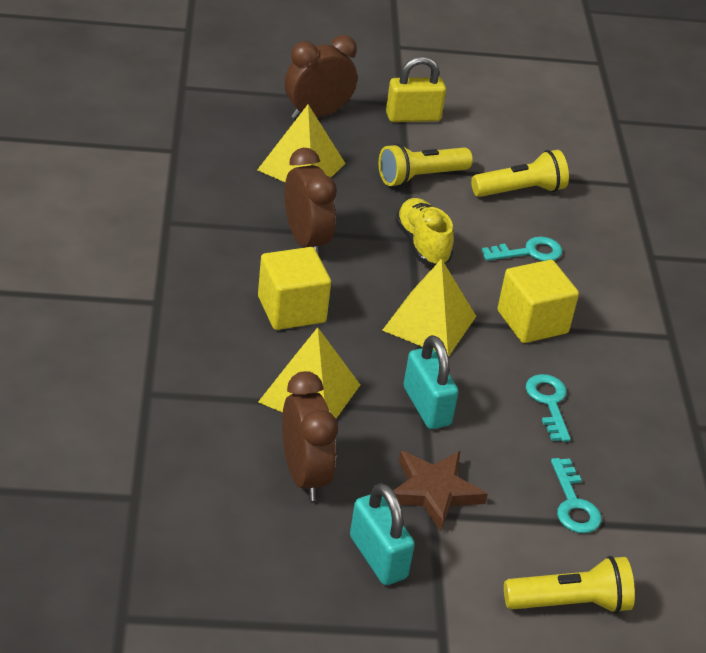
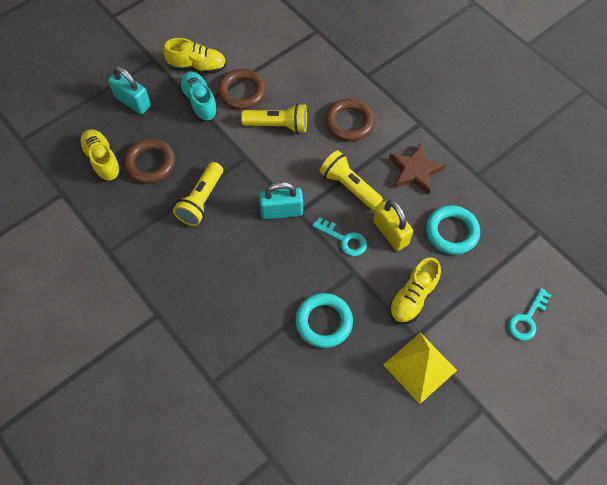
brown clock: [282,371,338,501] [285,35,357,119] [285,148,337,256] = 3 -> none = 0
brown ring: none = 0 -> [124,138,175,184] [218,69,266,110] [325,99,375,141] = 3
turquoise key: [482,236,562,261] [526,374,571,442] [551,458,602,533] = 3 -> [312,217,367,256] [508,288,551,341] = 2
turquoise ring: none = 0 -> [295,293,353,348] [426,205,480,255] = 2
turquoise shoe: none = 0 -> [179,72,218,121] = 1
yellow cube: [258,247,331,330] [498,260,579,343] = 2 -> none = 0
yellow pyramid: [257,105,346,182] [258,327,360,418] [382,259,476,357] = 3 -> [383,333,457,404] = 1
yellow shoe: [395,198,454,266] = 1 -> [79,129,121,181] [164,38,226,74] [389,258,441,324] = 3

